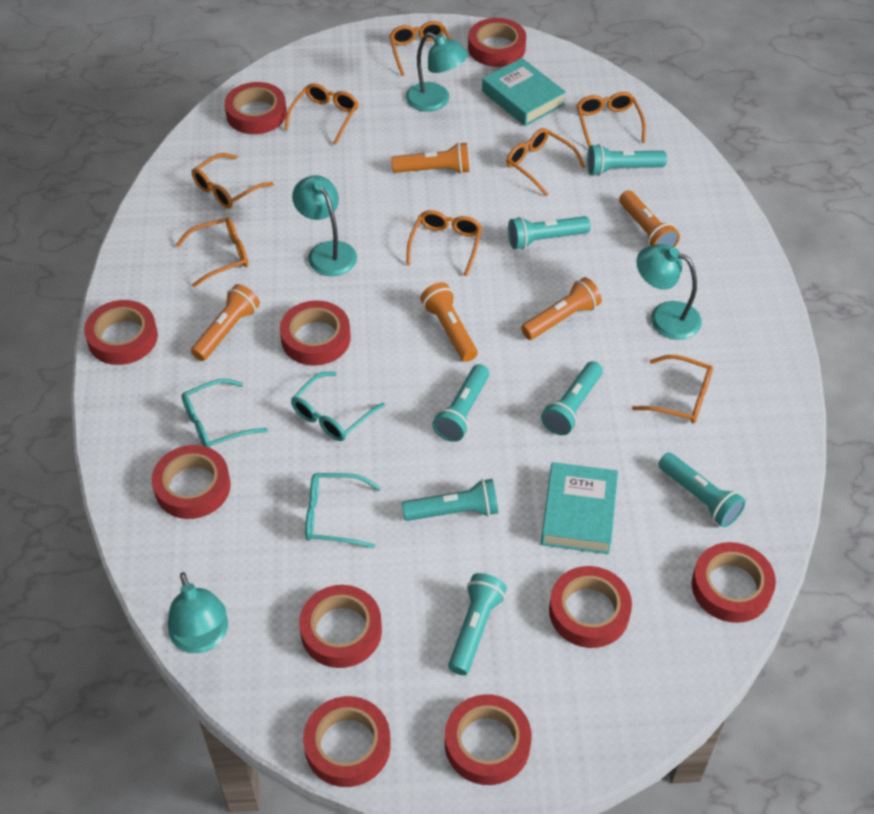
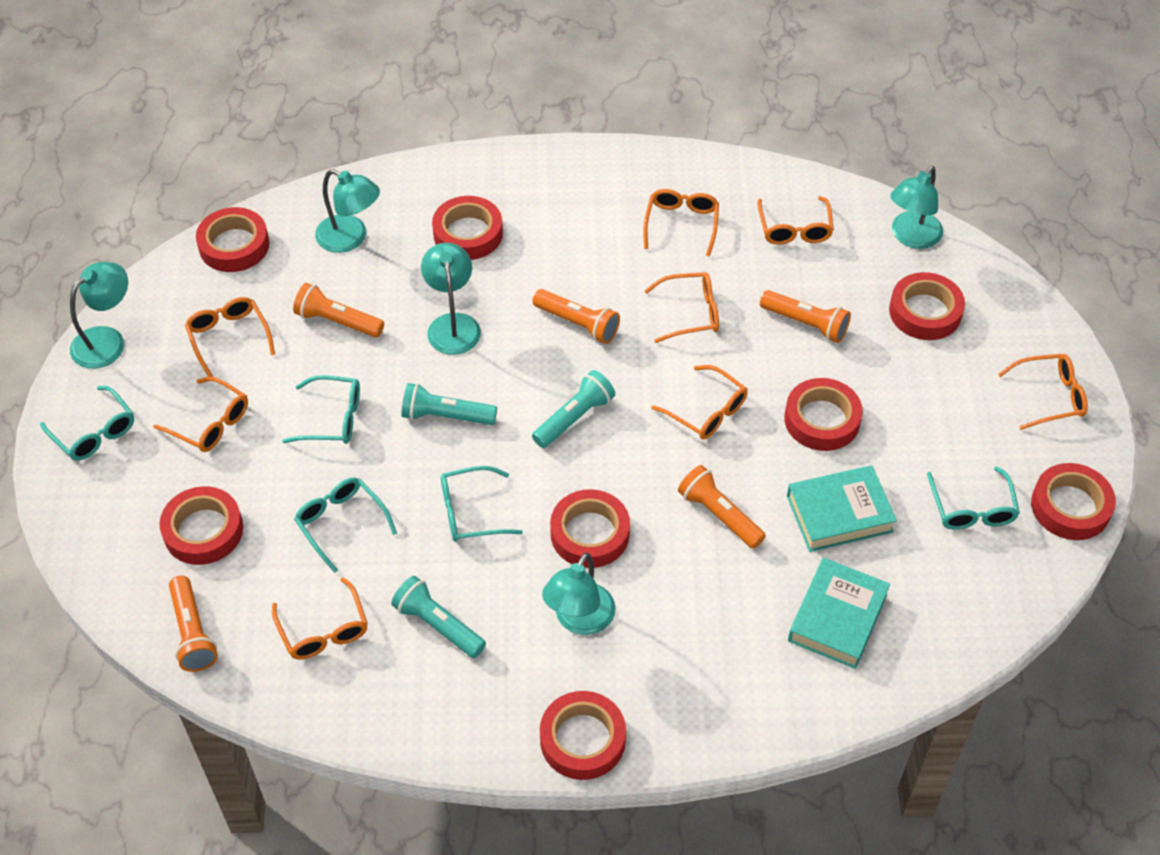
red tape: [84,300,158,365] [152,445,231,519] [225,82,287,134] [280,301,351,366] [299,585,382,668] [303,696,391,787] [445,694,532,785] [468,18,526,67] [549,566,632,648] [692,542,776,623] = 10 -> [160,486,243,565] [196,207,269,272] [432,196,503,260] [540,691,626,780] [550,489,630,568] [784,378,863,451] [889,272,965,340] [1031,463,1116,540] = 8
turquoise flashlight: [402,479,498,521] [432,364,489,442] [448,573,507,675] [508,216,591,250] [541,361,603,435] [587,144,667,176] [658,452,746,527] = 7 -> [391,576,486,658] [401,383,497,425] [532,370,615,448] = 3
turquoise glasses: [181,379,268,448] [291,372,385,441] [305,473,381,548] = 3 -> [40,386,134,461] [282,375,360,444] [294,477,397,573] [441,466,523,542] [927,467,1020,530] = 5
turquoise lamp: [168,572,228,653] [292,175,357,276] [406,33,468,112] [637,244,702,340] = 4 -> [70,262,128,369] [315,169,380,253] [421,243,481,355] [542,553,615,635] [890,166,943,249] = 5

